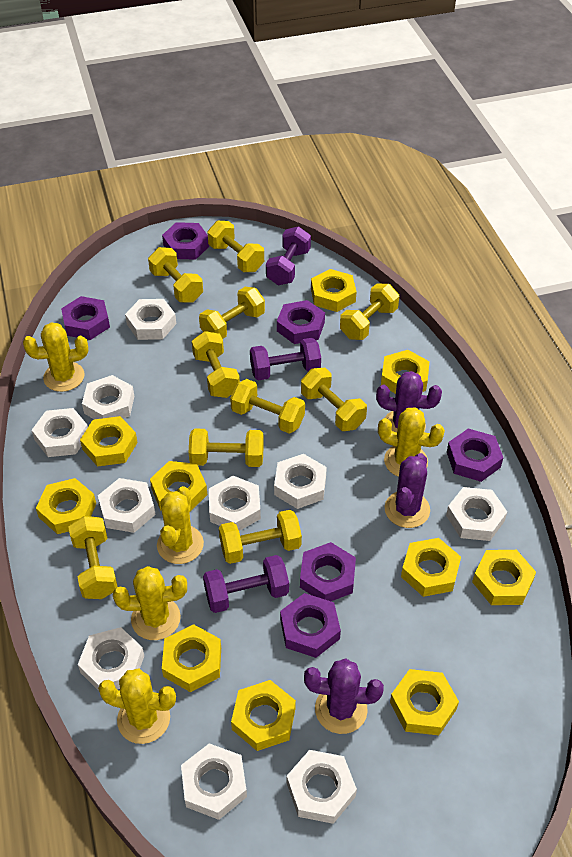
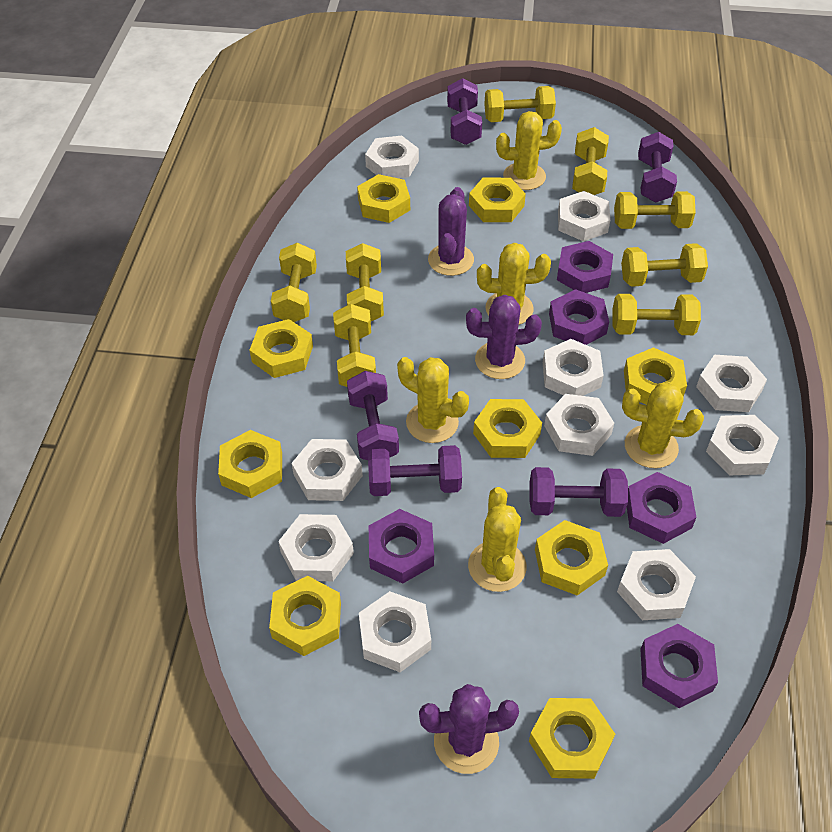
purple dumbbell: [203,555,289,613] [250,338,321,381] [266,226,311,285] = 3 -> [347,371,399,460] [368,445,462,496] [447,78,482,145] [530,467,628,517] [638,132,677,203] = 5
purple nut: [61,296,110,340] [162,222,209,260] [277,300,325,344] [280,593,341,658] [300,542,356,601] [447,428,503,482] = 6 -> [369,509,434,584] [549,289,609,345] [557,241,613,293] [627,472,697,544] [640,624,718,708] = 5
yellow dumbbell: [68,516,118,599] [148,247,203,303] [189,428,264,467] [192,331,240,398] [199,287,265,339] [208,221,264,272] [219,510,302,564] [230,379,305,434] [301,368,367,431] [340,284,399,340] = 10 -> [271,243,317,322] [333,304,376,387] [346,243,384,321] [484,86,556,122] [572,127,609,195] [612,294,701,335] [614,191,696,229] [621,243,708,287] = 8
yellow nut: [36,478,96,534] [80,416,138,467] [150,461,207,513] [162,624,221,692] [231,680,296,751] [311,269,357,312] [381,350,430,394] [390,669,459,735] [401,538,461,597] [472,550,536,605] = 10 -> [218,430,282,498] [249,319,313,378] [269,576,341,656] [357,174,410,223] [469,177,526,222] [473,399,542,458] [529,698,615,779] [535,520,608,595] [624,347,687,405] = 9

